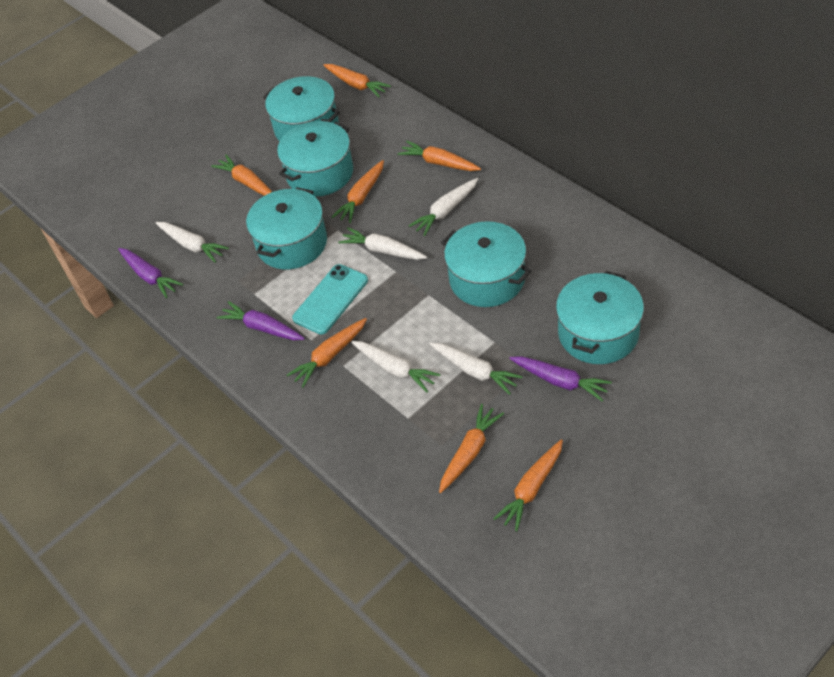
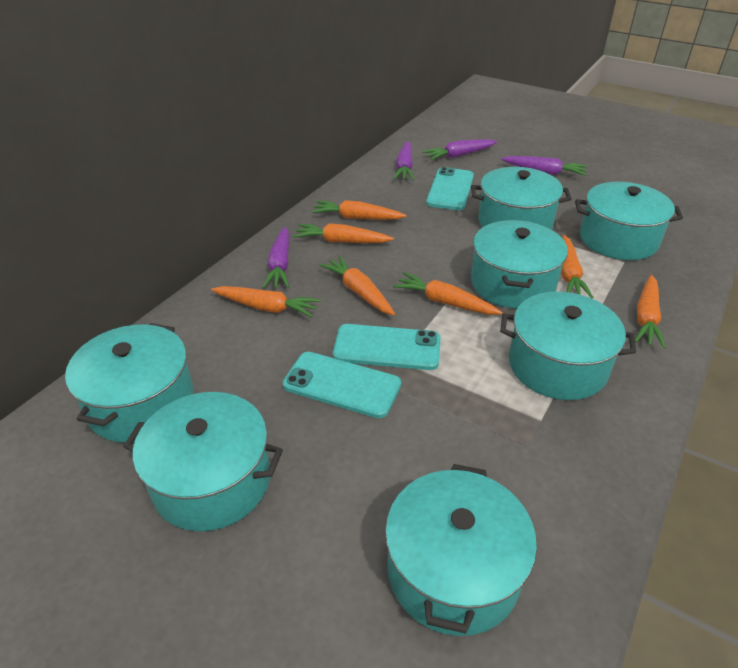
purple carrot: [118,248,183,298] [216,301,305,340] [509,356,612,402] = 3 -> [262,227,289,288] [393,141,415,180] [422,139,497,160] [501,156,587,176] = 4
turquoise phone: [292,264,368,334] = 1 -> [283,352,401,418] [333,324,441,370] [426,167,474,210] = 3
turquoise pot: [246,187,327,269] [263,76,340,141] [277,121,353,197] [441,221,531,307] [556,271,644,364] = 5 -> [65,323,194,443] [123,392,283,531] [385,464,537,636] [471,167,571,230] [471,220,568,309] [500,292,636,400] [575,182,683,260] = 7
white carrot: [156,222,229,263] [338,227,427,260] [351,341,441,392] [409,178,478,236] [430,343,523,395] = 5 -> none = 0

